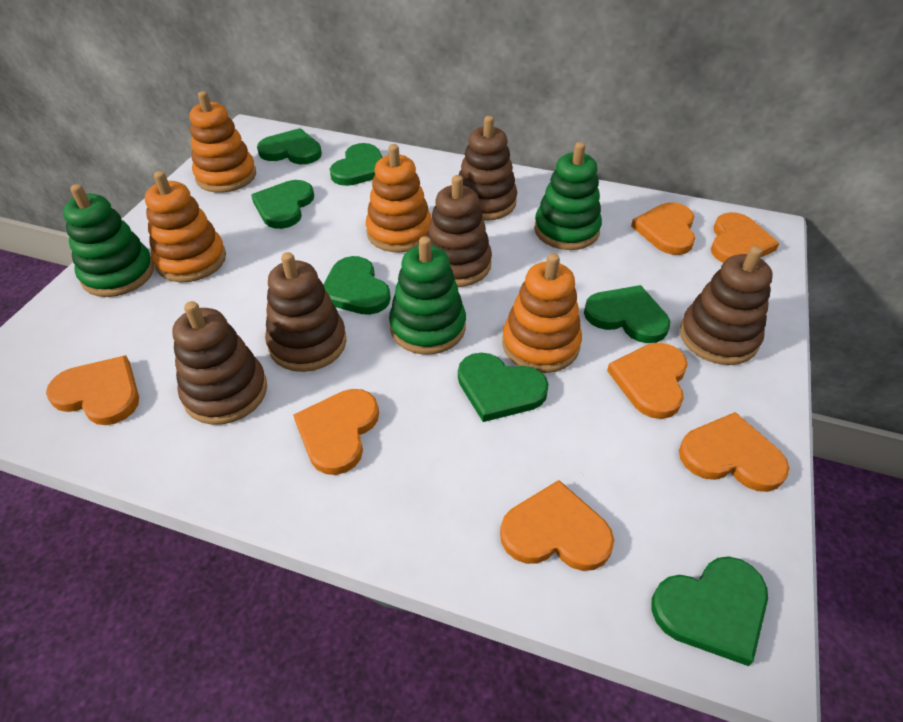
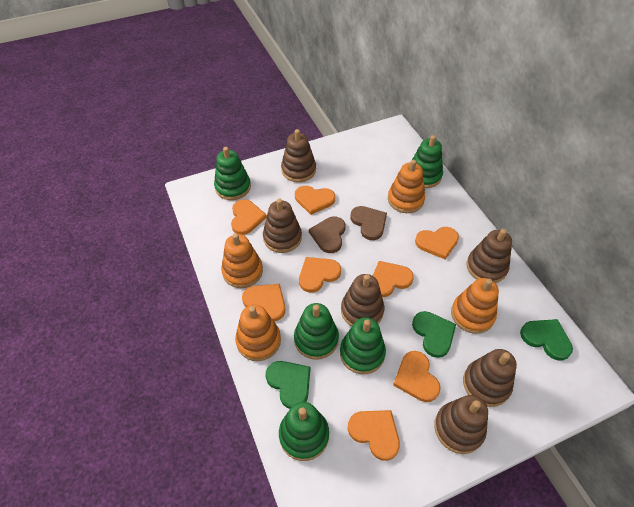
brown heart: none = 0 -> [309,217,346,253] [350,206,387,240] = 2
brown stacking toy: [172,301,267,425] [265,252,347,372] [426,175,492,287] [459,116,517,221] [680,246,773,365] = 5 -> [263,198,302,253] [281,129,316,182] [341,274,384,326] [434,395,488,454] [463,349,517,407] [467,229,512,283] = 6
green heart: [251,180,314,229] [257,128,322,164] [324,256,391,315] [330,143,383,186] [458,353,549,422] [584,285,670,343] [651,556,768,666] = 7 -> [266,361,310,409] [412,311,456,358] [520,319,573,361] = 3
green stacking toy: [63,184,154,297] [389,236,466,355] [534,142,602,250] = 3 -> [214,147,251,200] [279,402,329,461] [294,303,339,360] [340,317,386,374] [412,135,443,188] = 5
orange heart: [46,355,139,425] [293,389,379,475] [500,480,614,571] [607,343,688,419] [631,203,695,255] [679,412,789,492] [711,212,780,263] = 7 -> [231,199,267,235] [242,284,285,322] [295,186,335,215] [299,257,341,293] [348,410,400,461] [373,261,414,297] [393,351,441,402] [415,227,459,259] = 8

